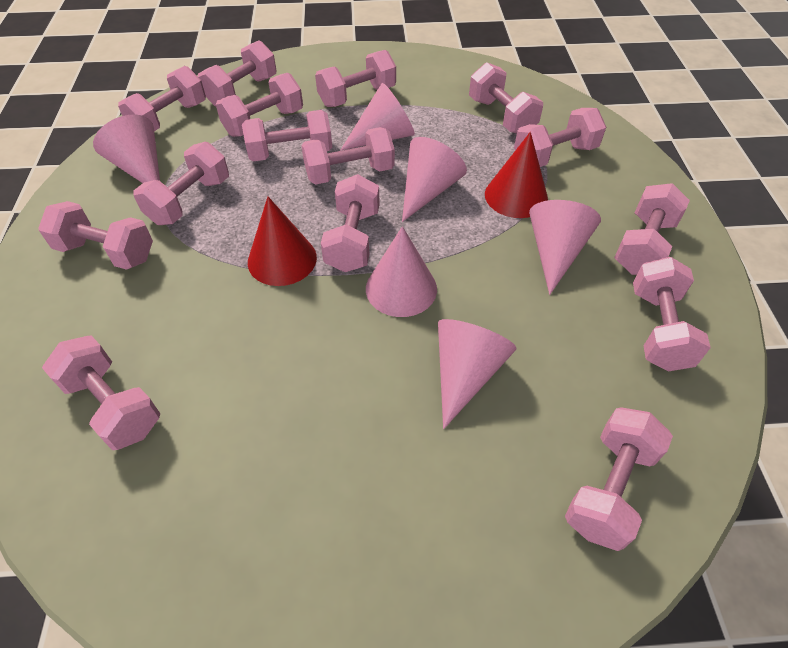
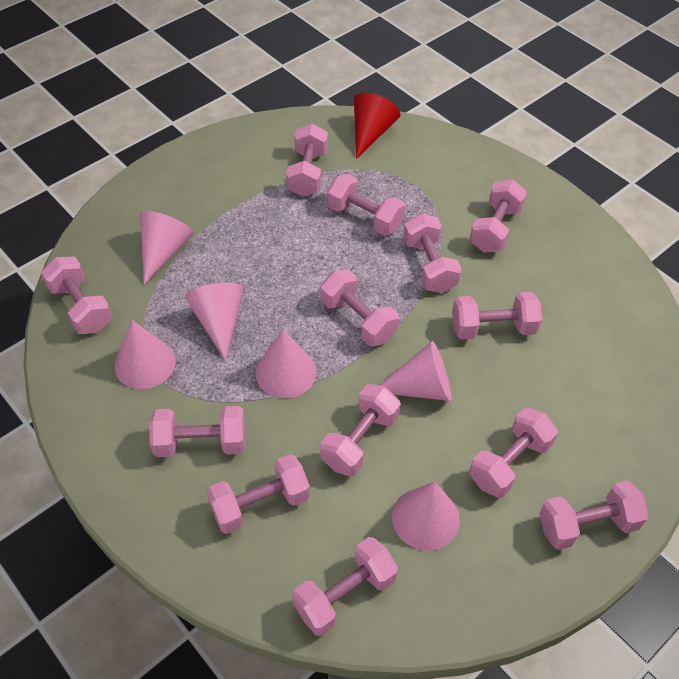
pink dumbbell: [38,201,153,270] [42,335,160,450] [118,66,206,131] [133,142,229,225] [198,40,276,106] [216,73,303,137] [242,110,332,161] [301,127,395,185] [315,50,396,107] [321,174,380,272] [469,62,543,134] [514,108,606,167] [565,407,673,551] [614,183,690,275] [633,257,711,371] = 15 -> [41,257,112,334] [149,406,245,457] [207,454,310,534] [286,124,328,196] [292,537,398,636] [320,269,399,346] [320,384,401,476] [327,174,406,236] [403,213,462,293] [452,292,542,340] [469,180,527,252] [469,408,558,498] [539,480,649,550] = 13
red cone: [248,197,317,286] [485,132,548,218] = 2 -> [354,93,400,159] = 1

